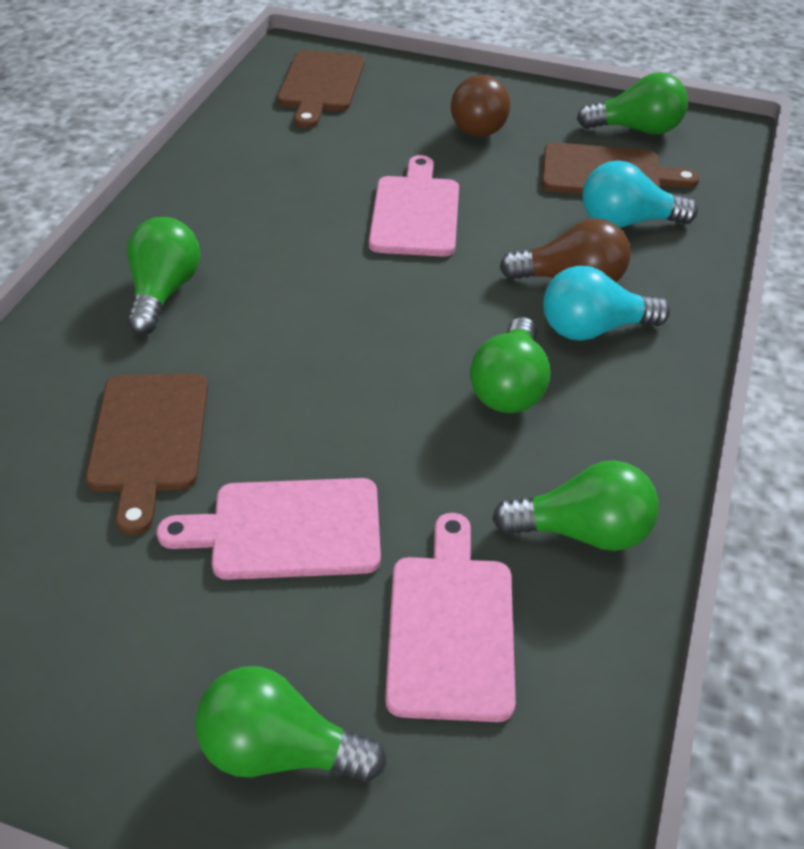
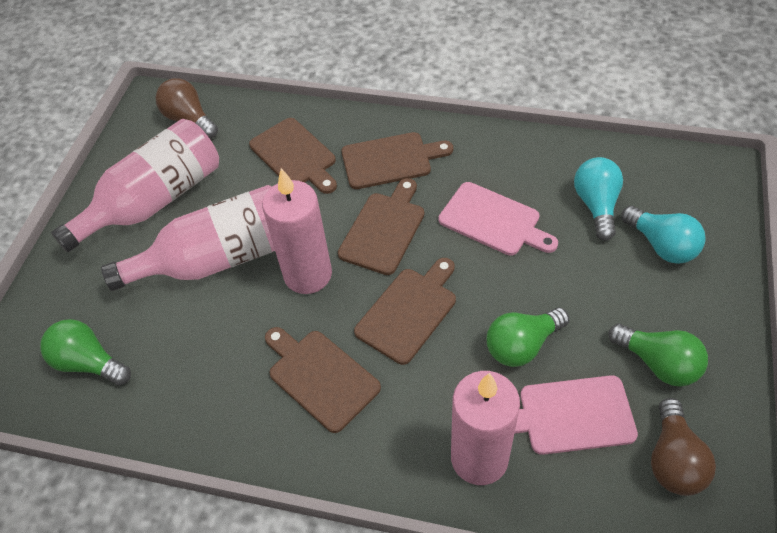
brown cutting board: [86,373,208,535] [277,50,364,128] [542,142,700,194] = 3 -> [249,118,337,194] [265,327,381,433] [338,178,424,275] [341,132,453,189] [354,258,456,365] = 5
green light bulb: [127,217,200,335] [195,666,386,782] [470,317,551,413] [492,461,659,551] [577,72,688,134] = 5 -> [40,319,131,385] [487,308,569,367] [608,323,708,387] = 3
pink bottle: none = 0 -> [51,119,219,252] [101,185,275,291] = 2
pink candle: none = 0 -> [262,168,332,294] [451,371,520,485] = 2
pink cutting board: [156,478,381,580] [369,155,459,257] [385,513,516,722] = 3 -> [438,182,558,256] [514,375,638,455] = 2

